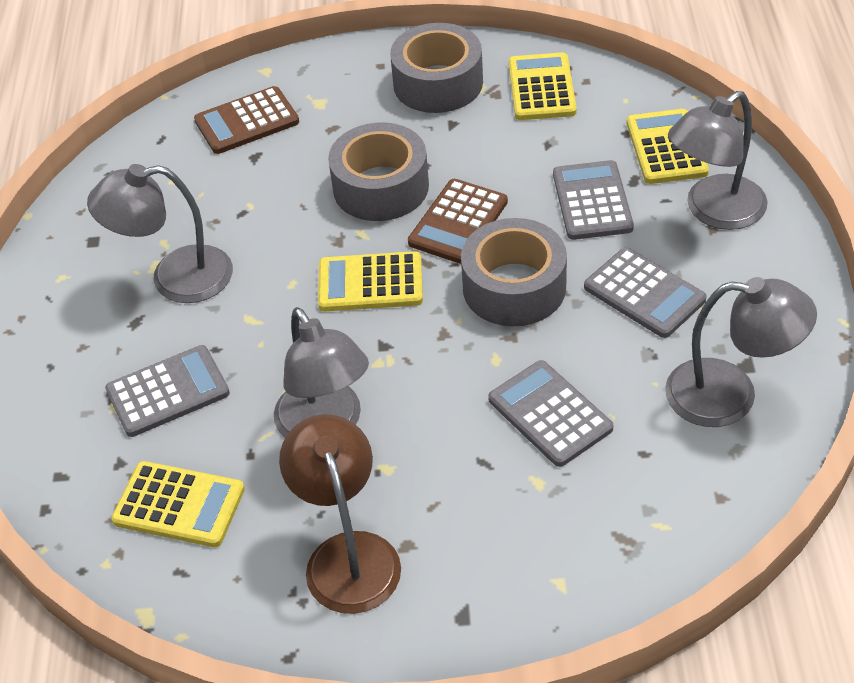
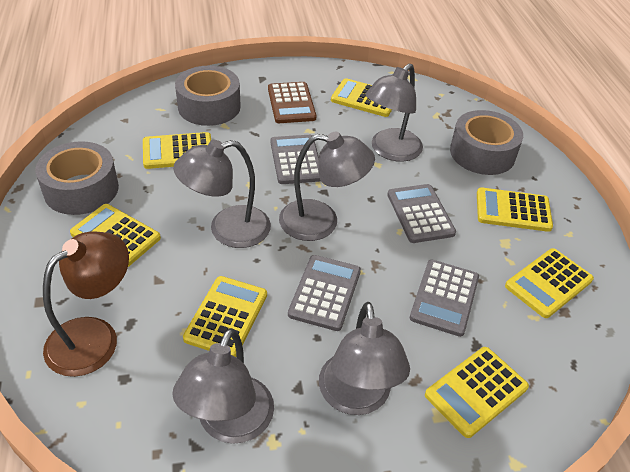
brown calculator: [194,86,299,154] [408,179,508,264] = 2 -> [268,82,316,123] = 1
grey lamp: [87,164,233,303] [274,307,369,438] [665,277,817,427] [668,91,768,230] = 4 -> [172,328,274,444] [173,140,271,248] [279,132,375,241] [319,302,410,415] [365,63,423,162] = 5
yellow calculator: [111,461,245,547] [318,251,423,312] [508,52,577,120] [627,109,709,184] = 4 -> [70,204,161,267] [143,132,211,169] [183,276,267,357] [331,78,392,117] [425,347,529,438] [477,188,553,232] [505,248,594,318] = 7

